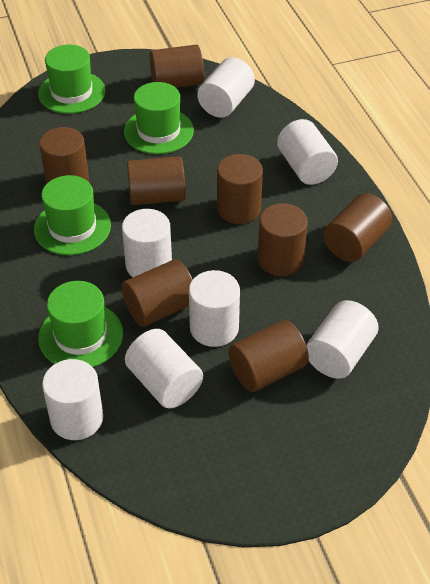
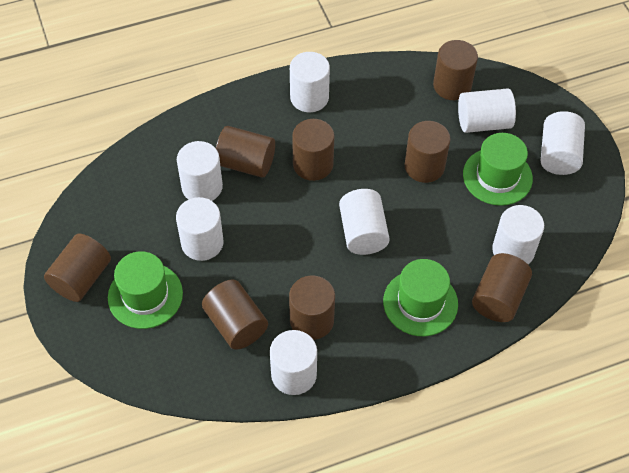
green hat: [34,175,111,255] [38,45,106,114] [38,281,123,367] [124,82,194,154] = 4 -> [108,251,183,329] [383,259,458,336] [463,133,533,206] = 3
white cylinder: [42,359,103,440] [122,209,172,277] [125,329,203,409] [189,270,240,347] [197,57,255,118] [277,119,338,185] [306,300,379,379] = 7 -> [176,197,224,261] [177,141,223,201] [270,330,317,395] [290,52,330,112] [339,189,390,255] [458,88,516,133] [492,205,544,264] [541,111,585,175] = 8

